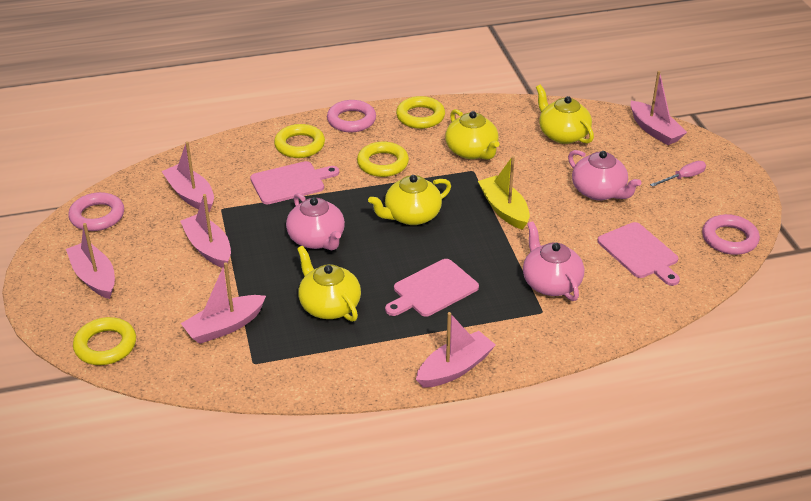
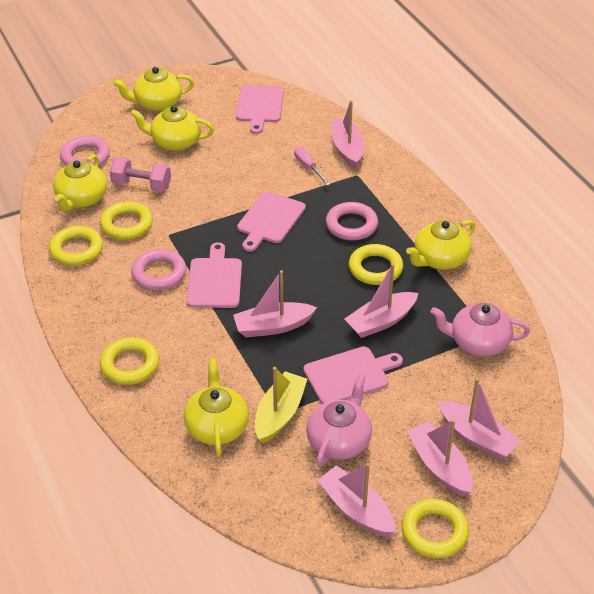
pink cutting board: [250,161,339,205] [385,259,479,317] [597,222,680,286] = 3 -> [186,242,242,308] [236,85,284,134] [237,191,306,252] [304,347,403,404] = 4
pink dumbbell: none = 0 -> [110,157,171,192] = 1
pink teapot: [286,193,345,250] [523,221,584,301] [568,150,641,201] = 3 -> [306,375,372,467] [431,303,530,356] = 2
yellow ring: [73,317,136,365] [274,124,325,158] [357,142,409,177] [396,96,445,129] = 4 -> [49,226,103,266] [100,201,153,240] [100,337,159,385] [349,244,403,285] [401,499,469,558] = 5
yellow teapot: [297,246,361,322] [368,175,451,225] [445,109,499,160] [536,84,594,144] = 4 -> [53,154,107,211] [113,67,194,111] [130,105,214,151] [184,358,249,456] [406,220,475,270] = 5

